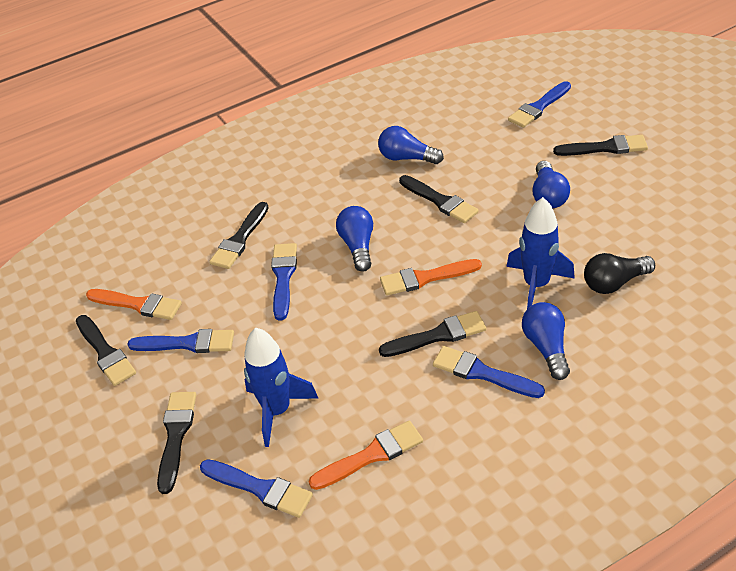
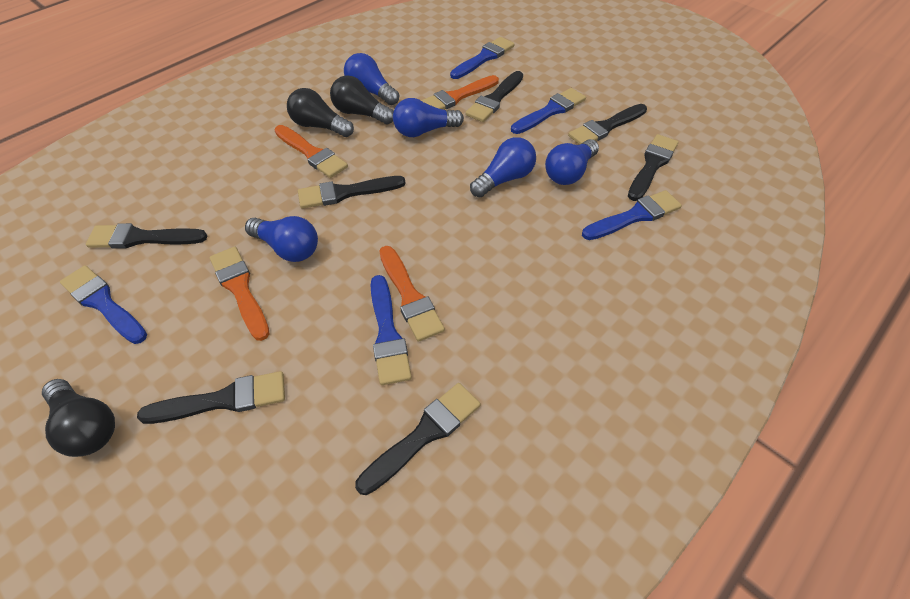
black brush: [76,315,136,386] [157,392,196,494] [209,202,269,269] [379,311,486,357] [399,175,479,223] [553,135,648,156] = 6 -> [86,223,207,249] [137,371,285,424] [298,176,406,209] [355,383,481,495] [465,71,523,122] [568,104,647,145] [628,134,678,201] = 7
black light bulb: [584,253,655,294] = 1 -> [42,379,115,457] [287,88,354,137] [330,76,394,124] = 3
blue light bulb: [336,206,373,272] [378,126,444,164] [522,302,570,380] [532,161,570,208] = 4 -> [245,216,318,262] [344,53,399,105] [393,98,464,137] [470,137,536,197] [545,139,599,185] = 5
blue rocket: [244,328,319,447] [506,197,575,309] = 2 -> none = 0
orange brush: [86,289,182,320] [309,420,423,490] [380,259,482,296] = 3 -> [210,247,270,341] [275,125,348,178] [379,246,445,342] [421,75,499,109] = 4

